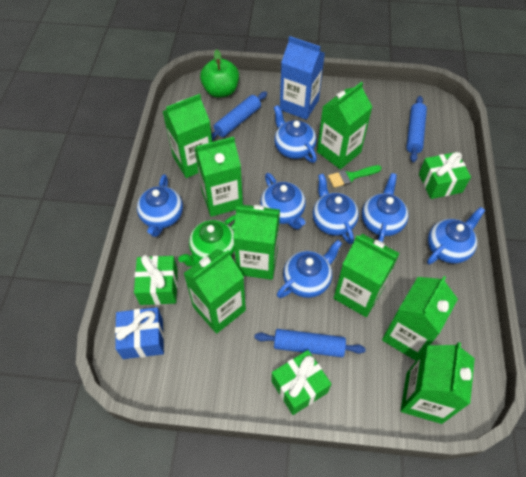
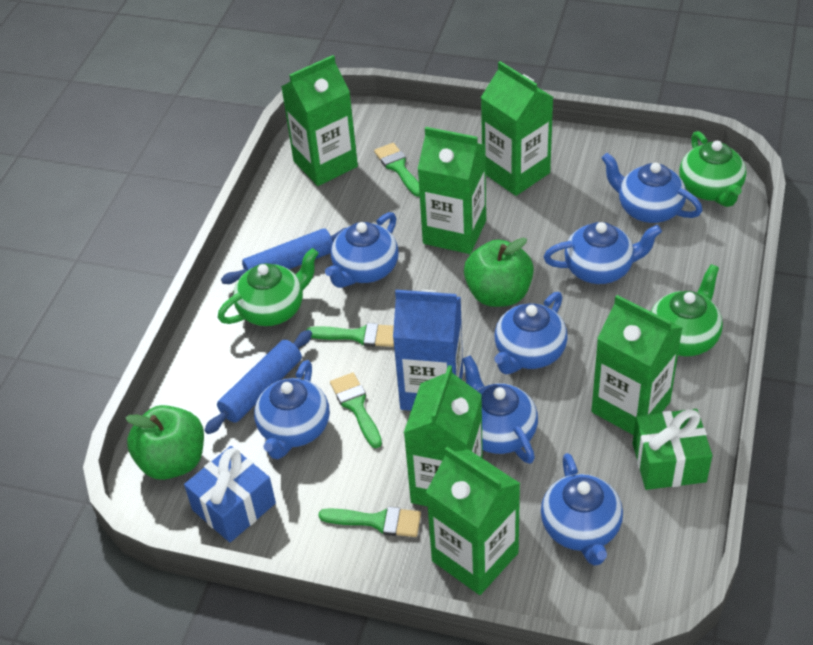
blue rolling pin: [211,91,267,141] [255,329,366,357] [406,96,427,162] = 3 -> [205,330,312,434] [221,228,346,284] = 2
green apple: [200,49,239,97] = 1 -> [125,405,204,480] [464,238,534,307] = 2
green brush: [328,165,381,188] = 1 -> [306,323,394,347] [319,507,421,537] [330,373,382,448] [374,143,420,197] = 4
green carton: [162,94,212,178] [183,249,246,334] [194,137,243,217] [233,204,280,280] [317,82,372,169] [334,234,400,317] [382,276,458,361] [400,342,475,424] = 8 -> [281,55,358,186] [404,365,483,507] [418,127,486,254] [426,447,521,595] [481,61,553,196] [591,295,682,435] = 6
green gift: [134,255,178,305] [271,350,331,415] [419,152,471,199] = 3 -> [633,409,712,490] = 1
green teapot: [178,215,236,267] = 1 -> [218,248,319,326] [651,264,723,356] [679,131,746,207] = 3

